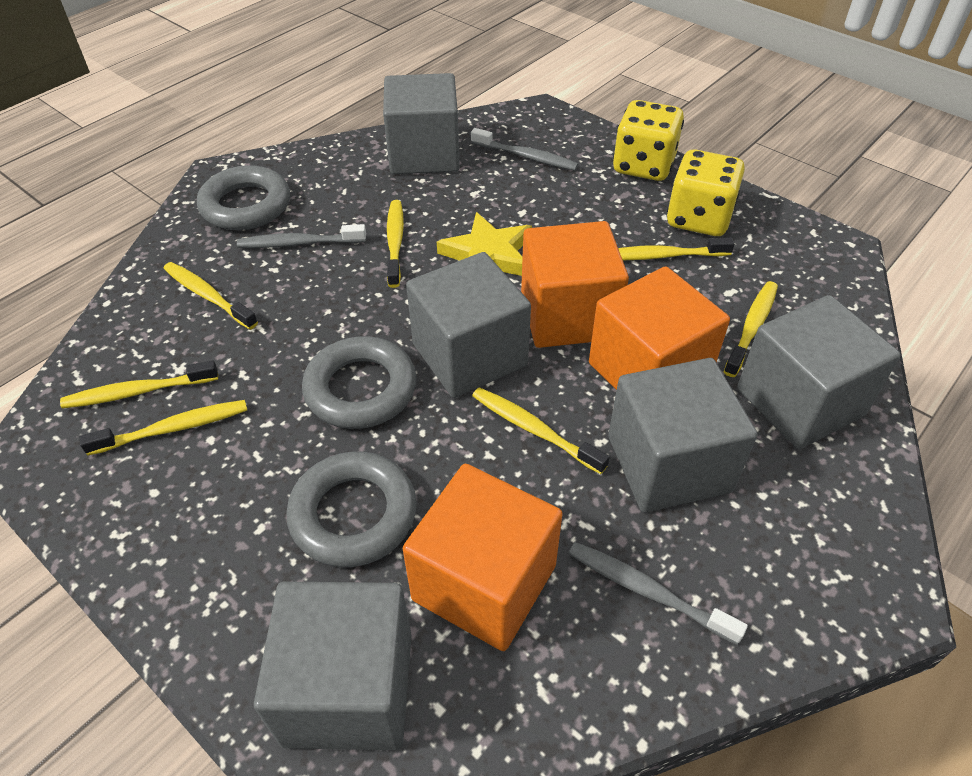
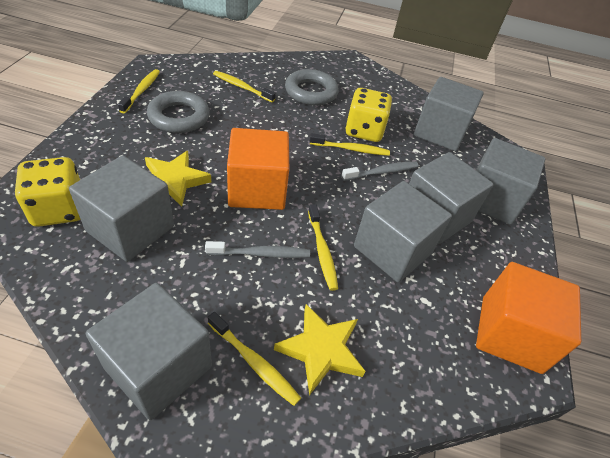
grey cube: [254,581,412,750] [383,73,460,174] [406,252,531,398] [608,358,757,512] [737,295,901,449] = 5 -> [69,155,174,262] [86,283,212,420] [354,181,452,282] [409,152,494,244] [414,77,484,151] [476,138,545,225] = 6
grey ring: [197,165,290,230] [286,451,417,567] [302,336,417,429] = 3 -> [147,91,210,133] [285,69,339,106] = 2
grey toothbrush: [237,224,366,248] [471,128,578,171] [569,542,748,645] = 3 -> [205,241,310,258] [342,161,419,181] = 2
orange cube: [403,464,563,651] [521,221,629,348] [589,266,730,390] = 3 -> [227,128,289,210] [476,262,581,374] = 2
yellow star: [437,212,532,276] = 1 -> [145,151,211,207] [274,304,366,395] = 2
yellow toothbrush: [60,360,218,409] [79,400,247,455] [164,262,258,330] [387,200,404,288] [472,387,610,474] [618,237,735,260] [724,281,778,377] = 7 -> [118,69,160,113] [208,312,301,406] [213,71,276,102] [308,204,338,291] [310,133,390,156] = 5

